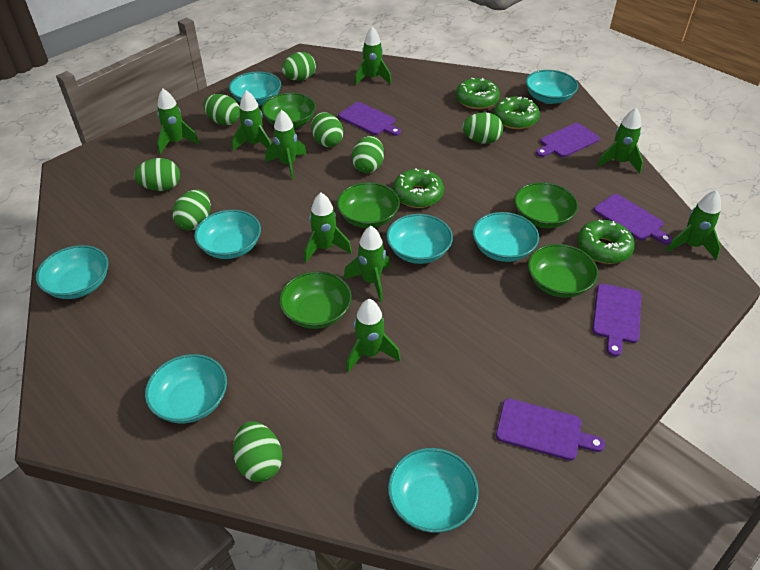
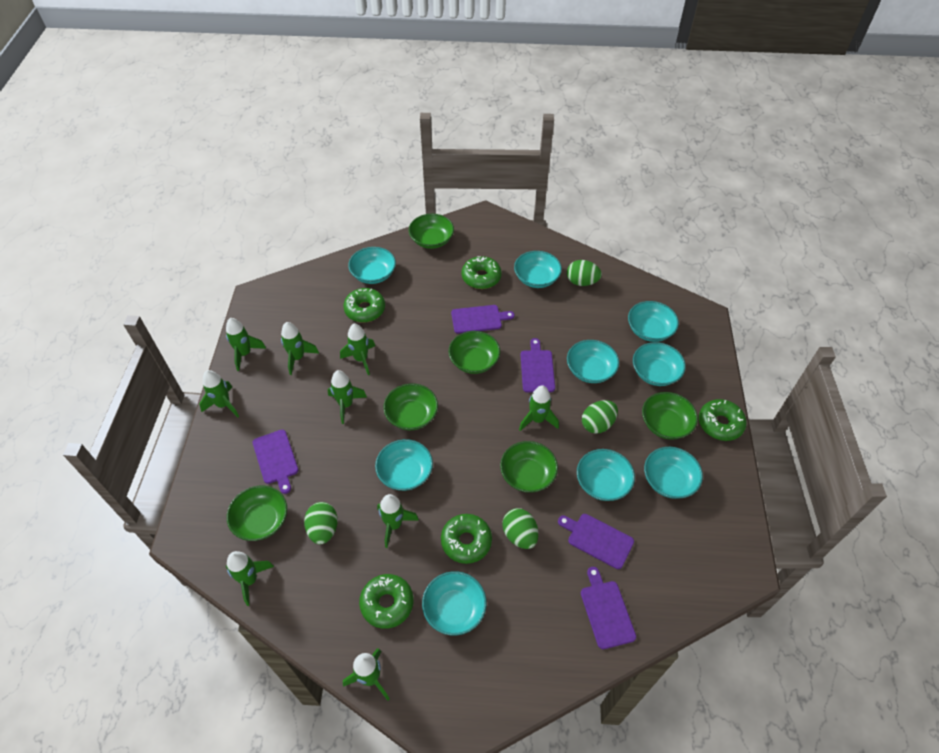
green bowl: [262,93,316,128] [279,271,352,329] [337,182,400,228] [514,182,578,228] [528,244,598,298] = 5 -> [227,486,287,541] [383,383,438,430] [409,214,454,249] [449,331,500,374] [500,441,558,493] [642,392,698,440] = 6
green donut: [393,169,444,208] [456,78,500,109] [494,97,540,129] [577,220,635,264] = 4 -> [343,288,385,323] [359,574,414,629] [441,514,492,564] [462,256,502,289] [699,399,747,441] = 5
green egg: [134,158,180,191] [172,190,211,230] [203,94,240,126] [233,421,283,482] [282,52,316,81] [311,112,343,147] [352,136,384,173] [462,112,503,144] = 8 -> [304,502,338,544] [503,508,538,549] [567,260,602,286] [582,400,618,434] = 4
turquoise bowl: [36,245,109,299] [145,354,227,423] [194,210,261,259] [229,71,281,106] [386,214,453,264] [388,448,479,533] [473,212,539,262] [526,70,578,104] = 8 -> [348,247,396,284] [375,439,433,491] [422,571,487,636] [514,251,562,288] [567,340,619,383] [577,449,635,501] [628,301,679,342] [633,342,686,386] [644,447,703,499] = 9

